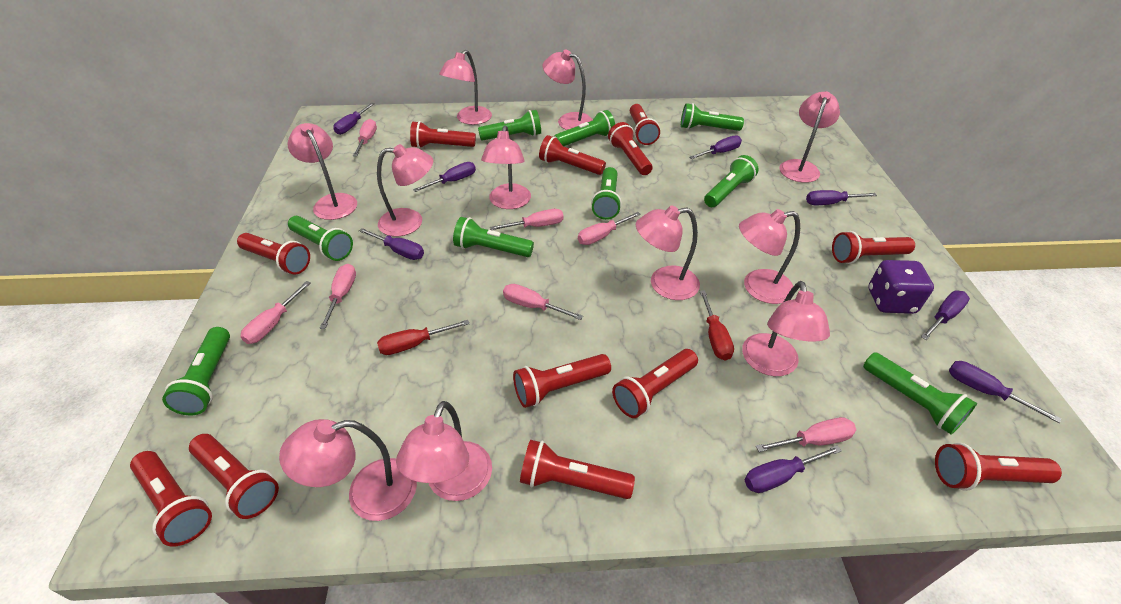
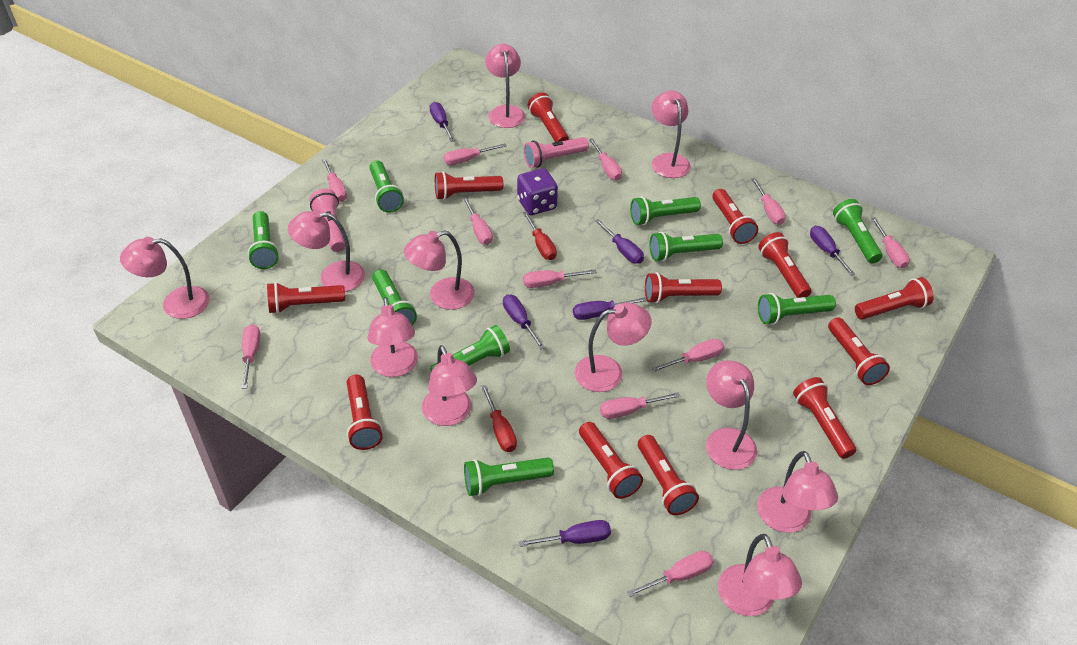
pink flashlight: none = 0 -> [309,189,345,252] [524,137,589,168] = 2
pink screwdriver: [240,281,311,344] [320,264,356,329] [353,119,377,156] [490,209,564,230] [503,284,583,320] [578,212,641,245] [756,417,856,452] = 7 -> [242,324,260,389] [322,158,347,202] [443,143,507,165] [463,197,493,245] [523,269,597,288] [589,138,622,180] [600,392,681,419] [627,551,714,597] [652,339,724,372] [751,178,786,225] [871,217,910,269] = 11
purple screwdriver: [333,103,375,135] [359,228,424,260] [413,162,476,192] [689,135,742,159] [745,445,842,493] [806,190,877,205] [921,291,970,340] [949,361,1061,423] = 8 -> [429,102,455,142] [503,294,545,349] [519,520,611,547] [573,297,647,320] [595,219,644,264] [810,226,856,276] = 6

